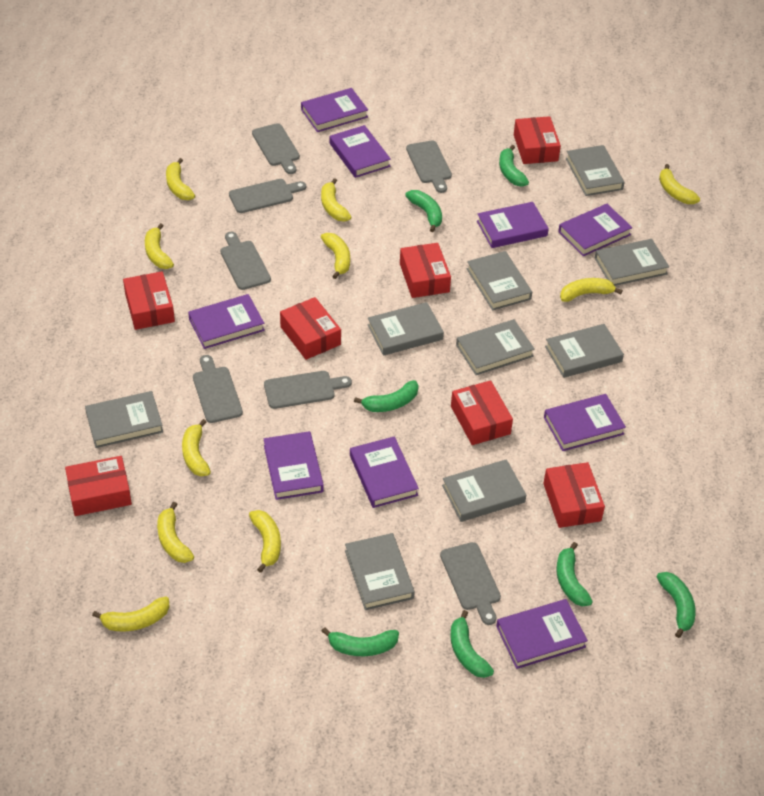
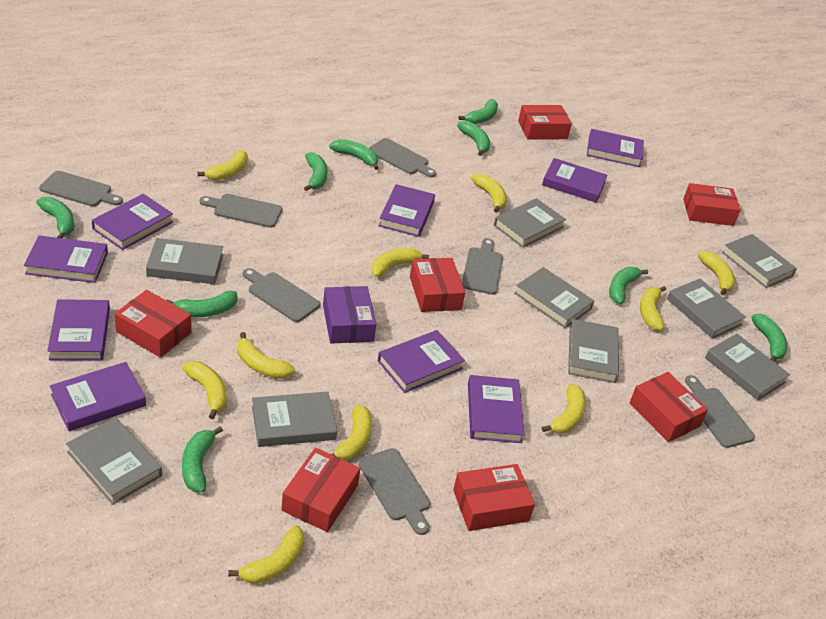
green banana: [321,627,399,656] [354,380,419,412] [405,190,442,232] [450,610,494,678] [499,145,529,187] [556,542,593,606] [657,572,696,638] = 7 -> [36,197,74,238] [166,291,237,317] [182,426,223,492] [304,152,327,191] [329,139,379,170] [457,121,490,156] [458,99,498,124] [609,267,648,304] [751,314,787,362] = 9
purple box: none = 0 -> [323,286,376,344] = 1

